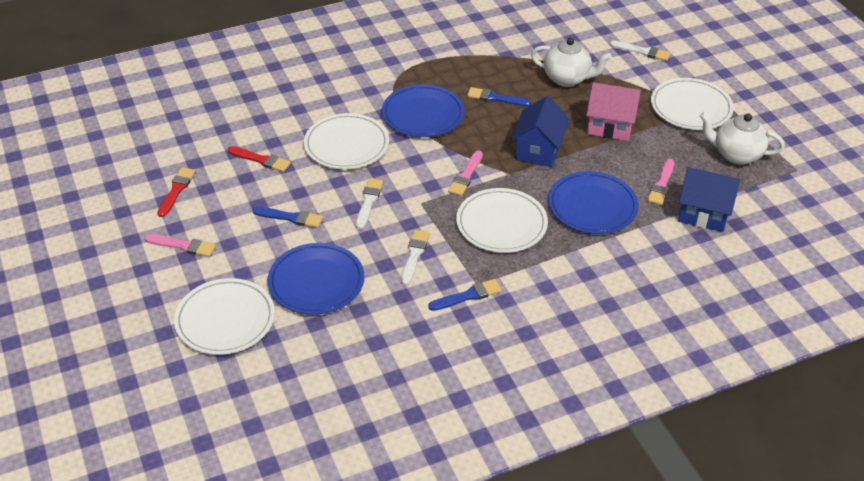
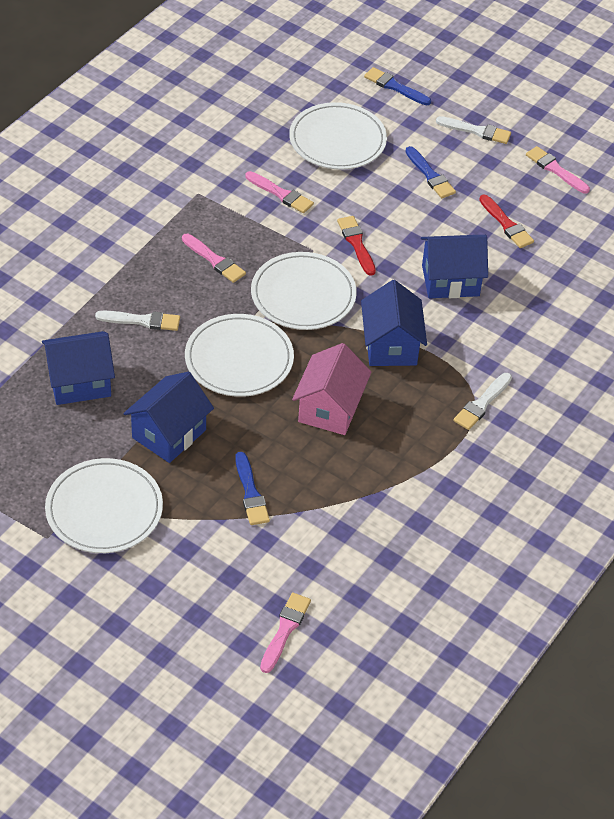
blue house: [511,96,570,167] [678,167,740,232] = 2 -> [42,331,115,405] [123,372,214,463] [361,280,427,366] [421,235,488,298] = 4
blue plate: [268,243,364,315] [382,84,464,137] [548,171,639,234] = 3 -> none = 0
pink brush: [144,234,216,257] [448,151,483,196] [647,159,674,205] = 3 -> [182,234,246,283] [245,171,314,213] [260,592,311,673] [526,146,590,194] = 4
white teapot: [531,38,612,87] [700,112,785,165] = 2 -> none = 0

